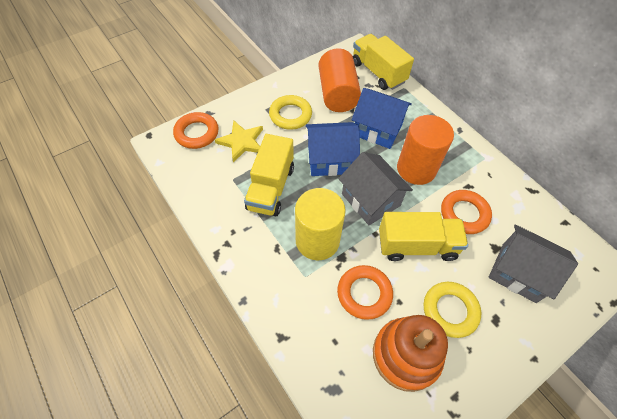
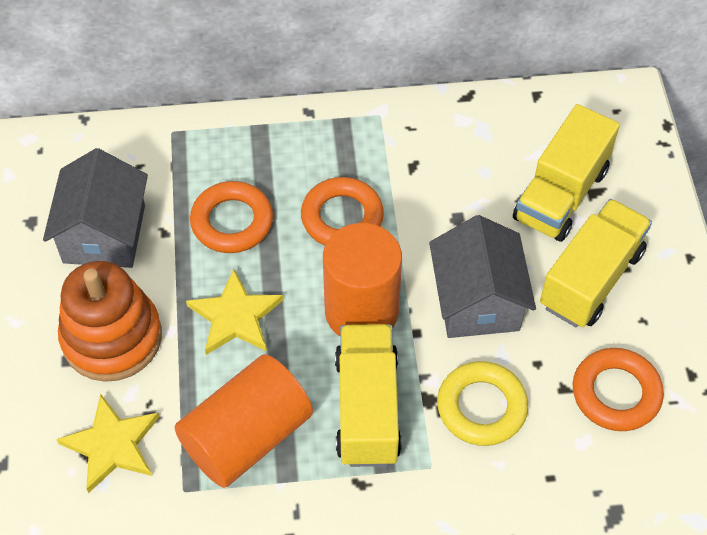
blue house: [306,122,360,176] [352,88,412,149] = 2 -> none = 0
yellow cylinder: [295,188,346,260] = 1 -> none = 0
yellow ring: [269,95,312,130] [424,282,481,338] = 2 -> [437,361,528,446] = 1
yellow star: [215,120,263,162] = 1 -> [56,394,159,493] [186,269,283,355] = 2

